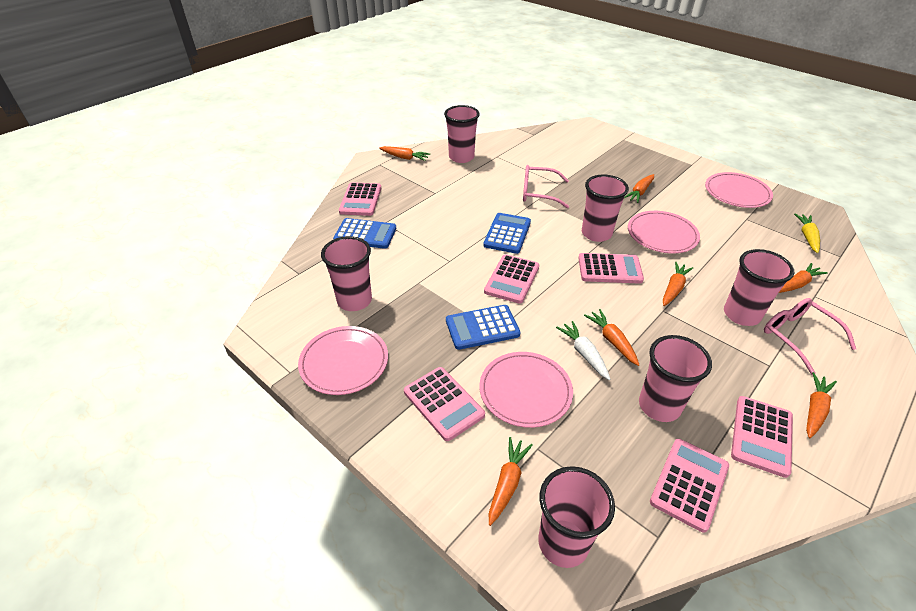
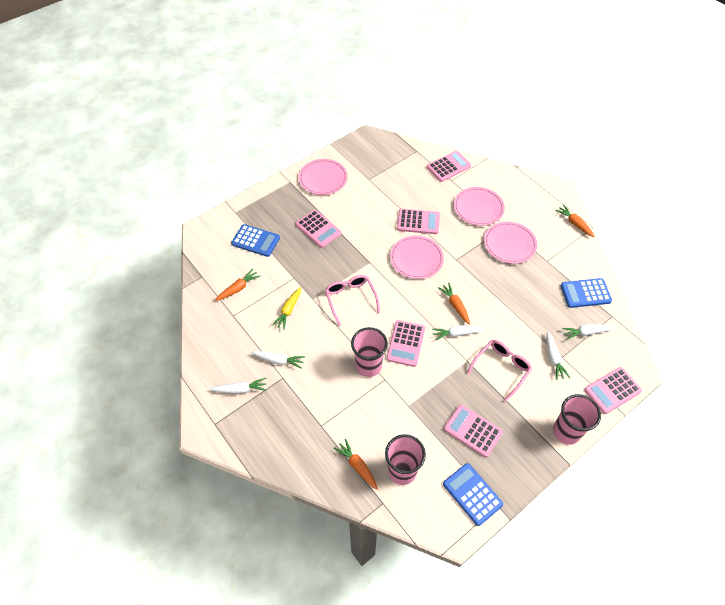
orange carrot: [379,146,430,161] [489,437,533,526] [584,309,639,366] [624,174,654,203] [663,262,693,306] [779,263,828,293] [806,372,837,438] = 7 -> [215,268,260,301] [334,439,378,490] [438,283,470,325] [555,205,595,237] = 4
pink cup: [321,236,372,311] [444,105,480,163] [538,466,615,568] [582,175,629,242] [639,335,712,422] [724,249,794,326] = 6 -> [351,327,388,377] [385,434,426,485] [553,394,601,445] = 3
white carrot: [556,321,610,380] = 1 -> [210,378,267,394] [251,351,305,369] [432,325,485,340] [547,331,570,380] [562,324,615,340] = 5

